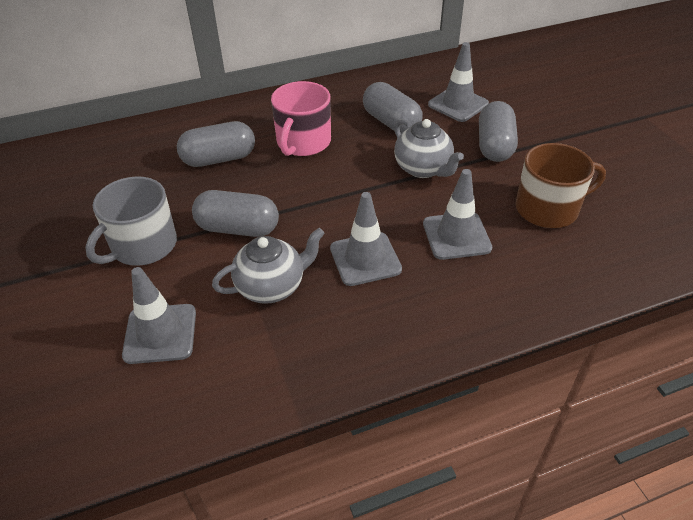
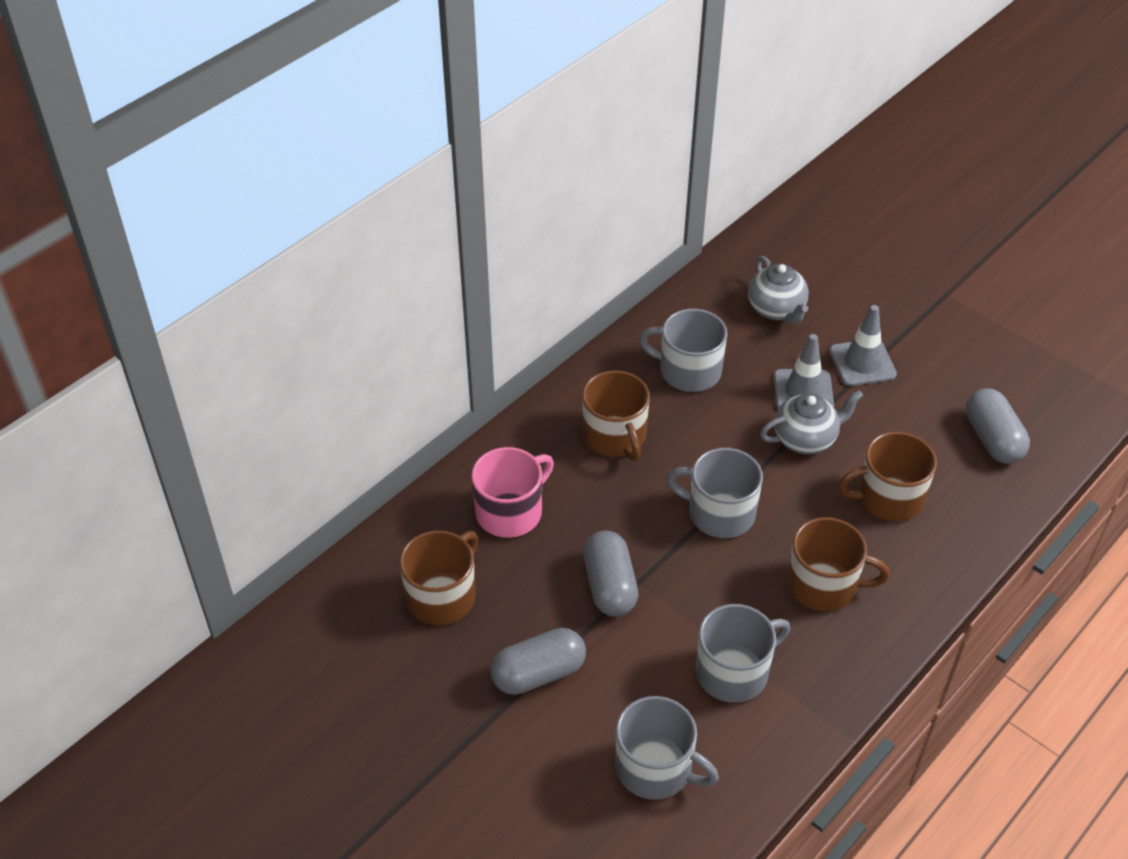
brown mug: [515,143,606,228] = 1 -> [399,530,479,625] [582,370,650,461] [787,517,890,612] [838,432,937,521] = 4
grey capsule: [177,121,255,167] [192,190,279,237] [363,82,423,134] [479,101,518,162] = 4 -> [490,628,586,695] [583,530,638,617] [966,388,1030,464] = 3
grey mug: [85,176,177,266] = 1 -> [615,696,719,800] [639,309,727,392] [666,448,763,538] [696,604,790,703] = 4
grey traffic cone: [122,267,196,364] [330,192,402,286] [423,169,492,260] [428,42,489,122] = 4 -> [774,334,834,409] [829,305,897,386] = 2

